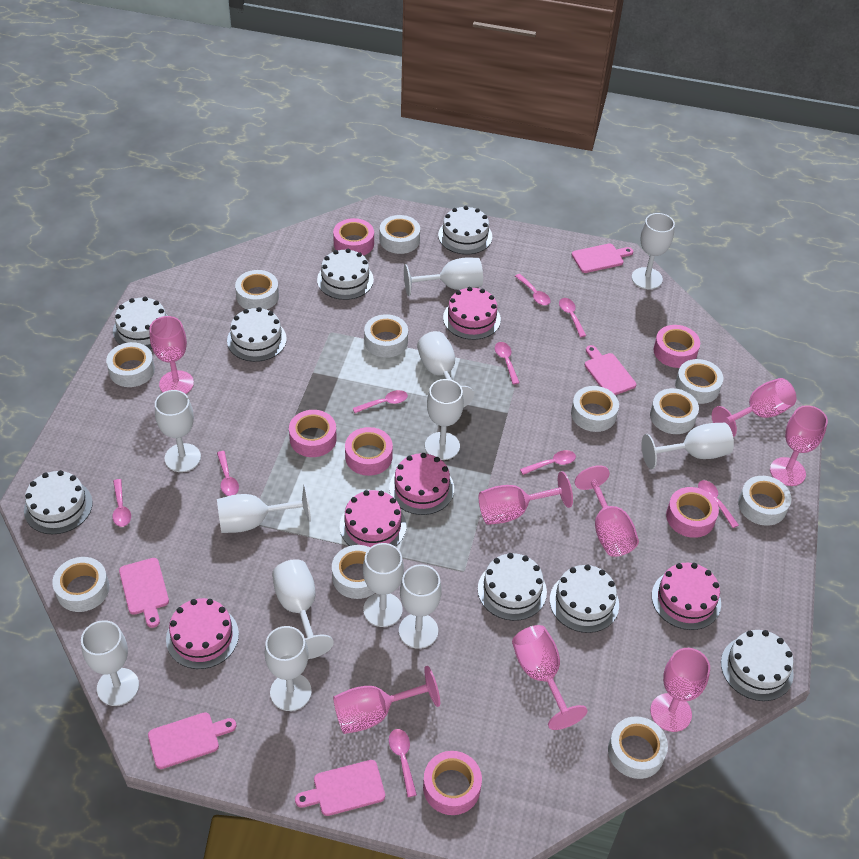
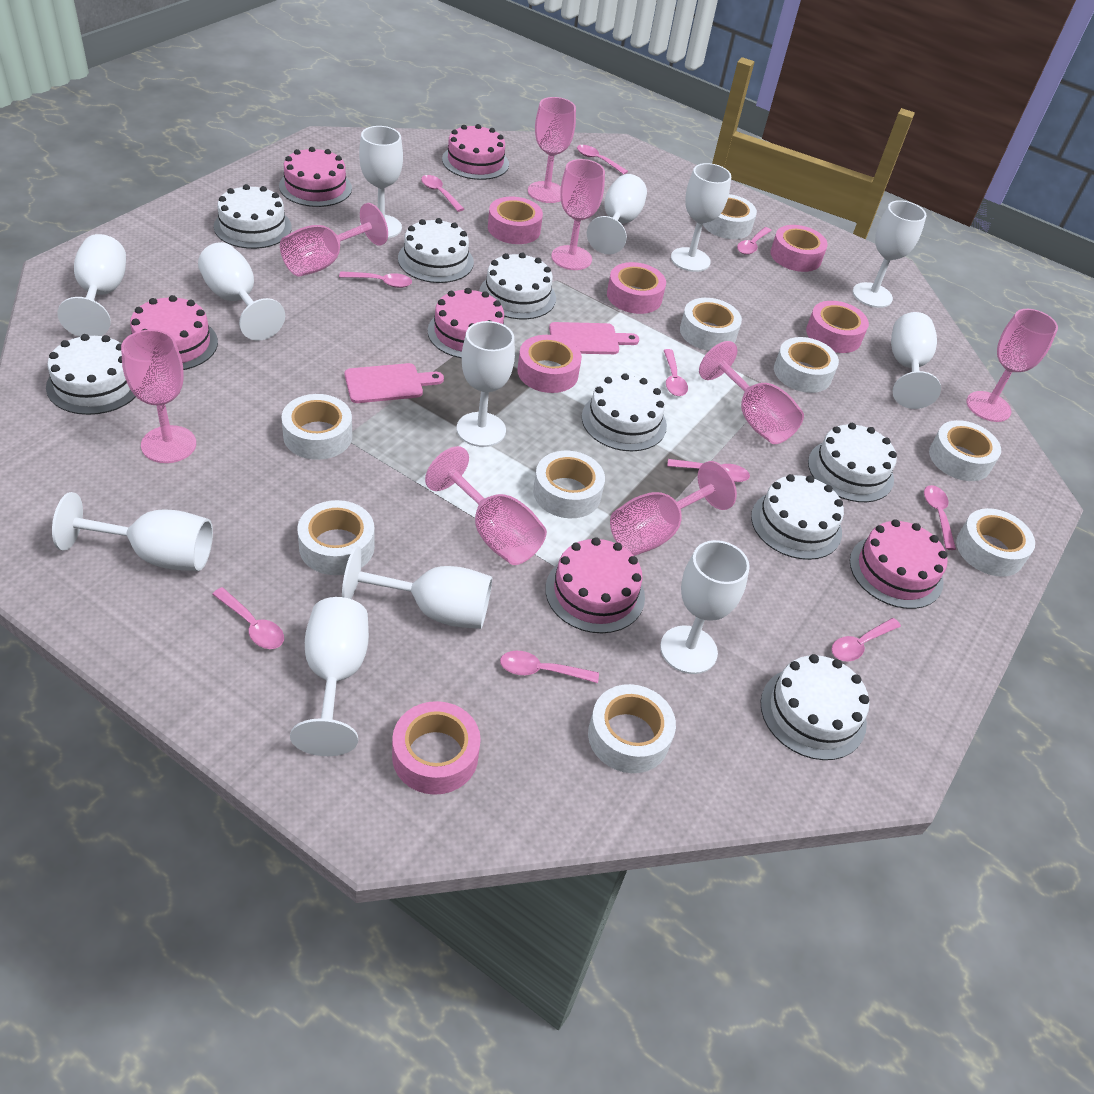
pink cake: [166,598,239,669] [340,490,406,547] [389,453,454,515] [443,287,501,340] [652,563,721,630] = 5 -> [130,295,218,370] [279,147,352,207] [428,288,506,358] [442,124,509,180] [545,537,645,633] [850,519,947,609] = 6
pink cutting board: [119,558,169,628] [148,712,236,769] [295,760,385,816] [572,243,633,273] [585,345,636,395] = 5 -> [345,363,444,403] [549,322,639,354] = 2
pink spoon: [113,479,131,527] [217,451,239,496] [353,390,408,413] [389,729,417,797] [495,342,520,384] [515,274,550,305] [520,450,576,475] [559,298,586,337] [698,480,739,528] = 9 -> [212,587,284,649] [339,271,412,288] [421,175,464,212] [500,651,599,683] [577,145,628,175] [664,349,688,396] [667,459,750,482] [737,227,772,255] [831,618,901,661] [924,485,956,550] = 10
white tape: [52,557,109,612] [106,342,155,387] [235,270,279,310] [332,545,374,599] [364,314,408,358] [380,215,420,254] [571,386,619,432] [608,716,668,779] [650,388,699,434] [675,359,723,404] [738,476,791,526] = 11 -> [281,394,352,460] [297,500,375,575] [533,451,605,518] [588,684,676,773] [680,298,742,351] [703,194,757,239] [774,337,839,393] [929,420,1001,481] [956,508,1035,577] = 9

